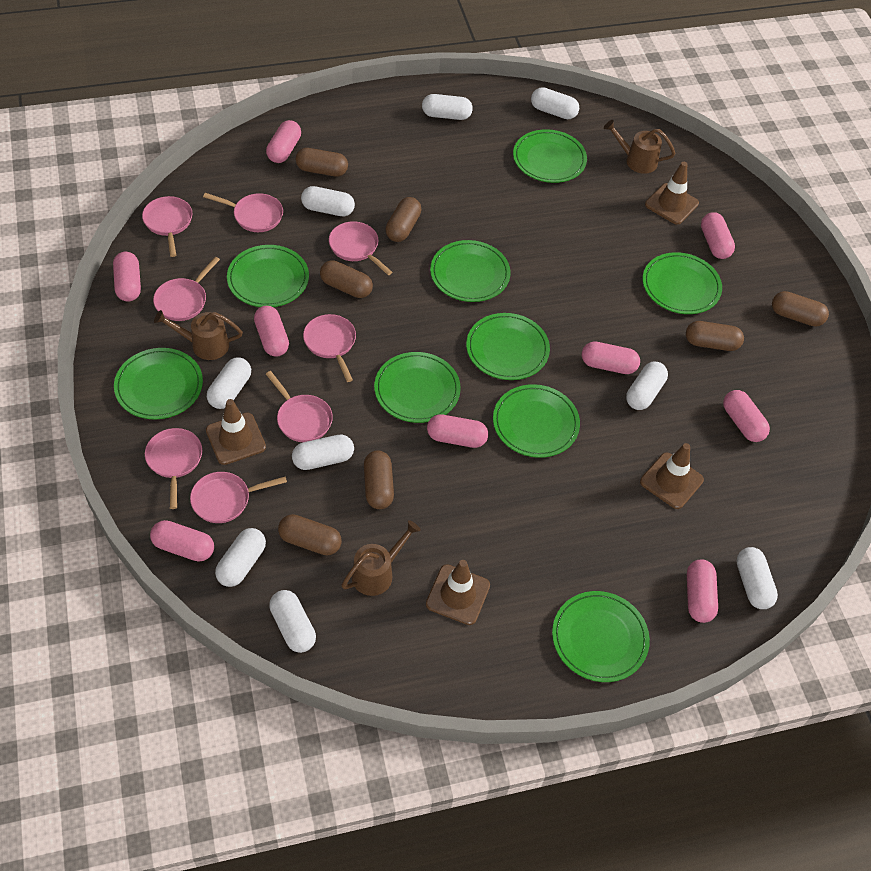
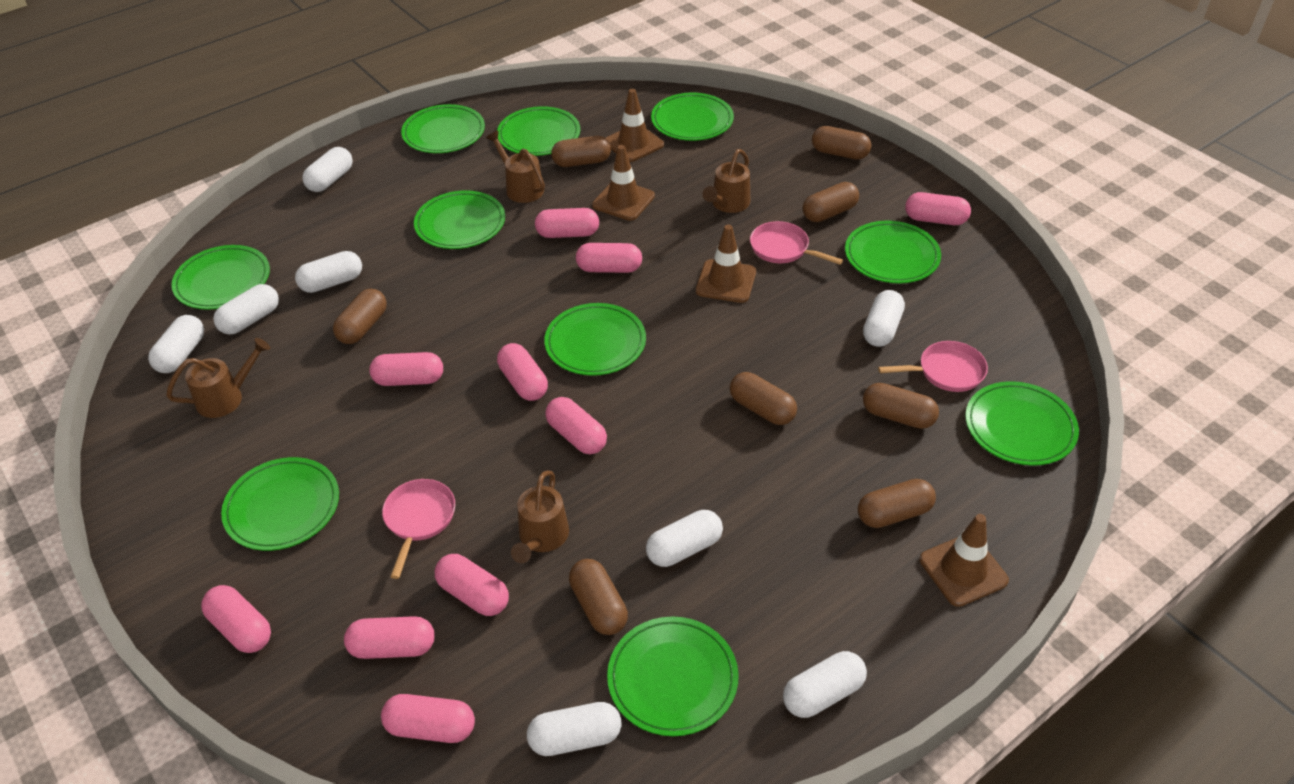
brown capsule: [278,514,342,555] [296,148,348,177] [320,260,373,298] [364,451,394,509] [385,197,421,242] [686,321,744,351] [772,291,829,327] = 7 -> [333,288,387,344] [551,136,611,167] [569,559,628,635] [730,372,797,425] [803,182,859,222] [812,126,872,160] [858,479,936,528] [863,383,939,429] = 8
brown watering can: [154,310,243,360] [342,520,421,596] [604,120,675,174] = 3 -> [166,338,270,418] [486,131,545,203] [511,470,569,563] [703,149,750,213] = 4
green plate: [114,348,203,419] [227,245,309,307] [374,352,461,423] [430,240,510,302] [466,313,550,380] [493,384,580,458] [513,129,587,183] [552,591,650,682] [643,252,722,314] = 9 -> [171,245,270,310] [221,457,339,551] [401,104,485,153] [414,190,505,249] [497,106,580,156] [544,303,646,376] [607,616,739,736] [651,93,734,141] [845,221,941,283] [965,381,1079,466] = 10
pink capsule: [113,252,141,302] [150,520,214,562] [254,306,289,357] [266,120,301,163] [427,414,488,448] [582,341,640,374] [687,560,718,623] [701,212,735,259] [723,390,770,442] = 9 -> [201,585,271,653] [344,616,435,659] [369,352,443,386] [381,694,475,743] [435,554,509,616] [497,343,548,401] [535,208,599,238] [545,397,607,454] [576,243,642,273] [905,192,971,225] = 10
pink pan: [142,196,192,257] [145,428,202,509] [153,257,220,321] [190,472,287,523] [203,193,283,232] [266,371,333,442] [303,314,356,382] [329,221,392,275] = 8 -> [382,479,455,579] [750,221,843,265] [878,341,988,392] = 3
white capsule: [207,357,251,409] [215,528,266,587] [269,590,316,653] [292,434,354,470] [301,186,355,216] [422,94,473,120] [531,87,579,119] [626,361,668,410] [736,547,778,609] = 9 -> [148,315,204,373] [213,284,279,335] [295,251,362,293] [302,147,353,192] [527,702,622,756] [646,510,723,567] [783,651,867,718] [863,290,905,347] = 8

